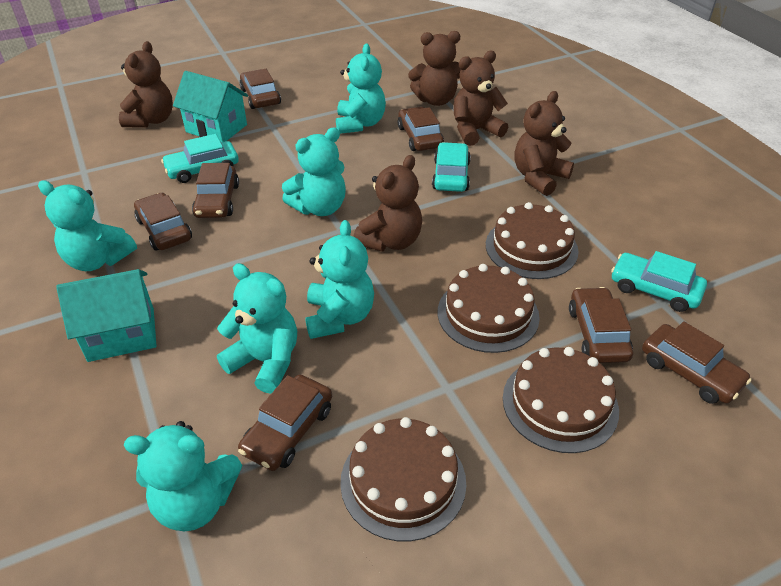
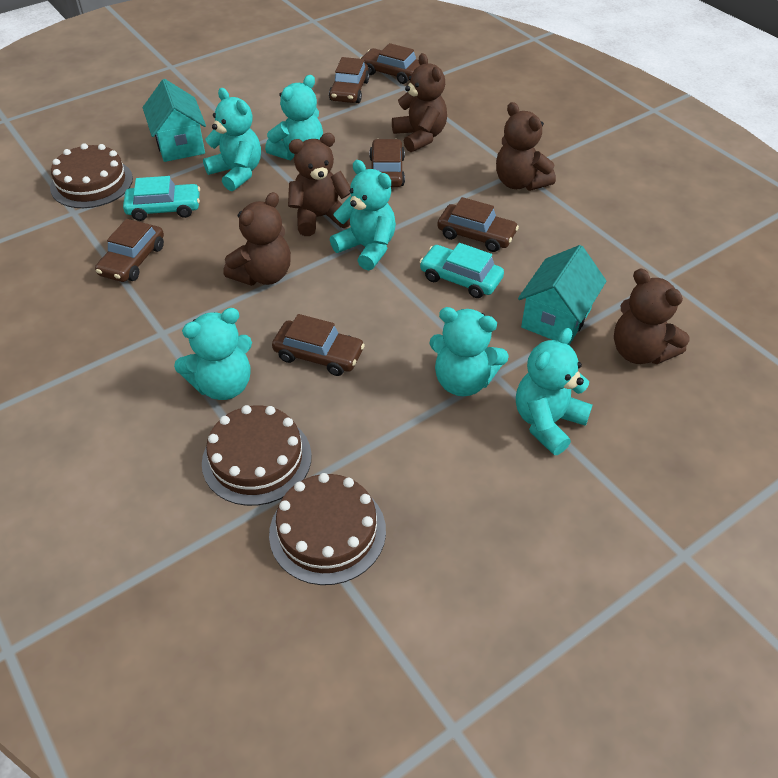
brown cake: [340,417,466,541] [438,264,540,353] [486,202,579,279] [503,347,619,453] = 4 -> [50,143,133,208] [202,405,312,506] [269,473,386,585] = 3
brown car: [134,193,192,251] [192,163,239,218] [238,375,332,471] [239,69,281,109] [398,107,444,151] [569,287,633,363] [642,321,752,404] = 7 -> [95,219,164,282] [272,314,365,376] [329,57,370,103] [360,43,420,84] [369,139,405,187] [437,197,519,252] = 6
turquoise car: [161,134,239,183] [432,142,471,192] [611,251,707,312] = 3 -> [123,176,200,221] [420,243,504,298] = 2

